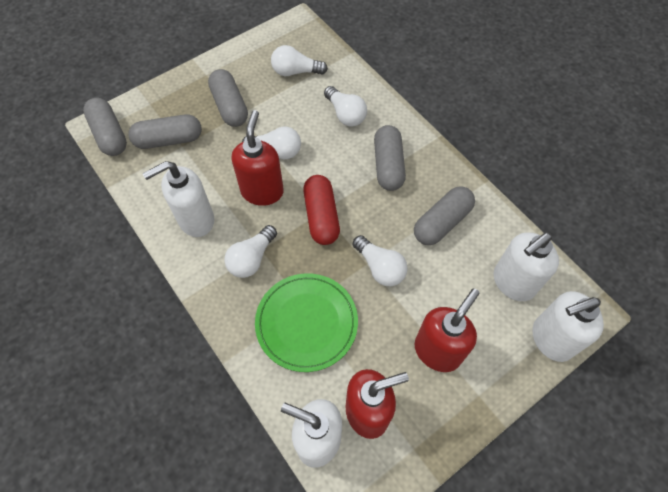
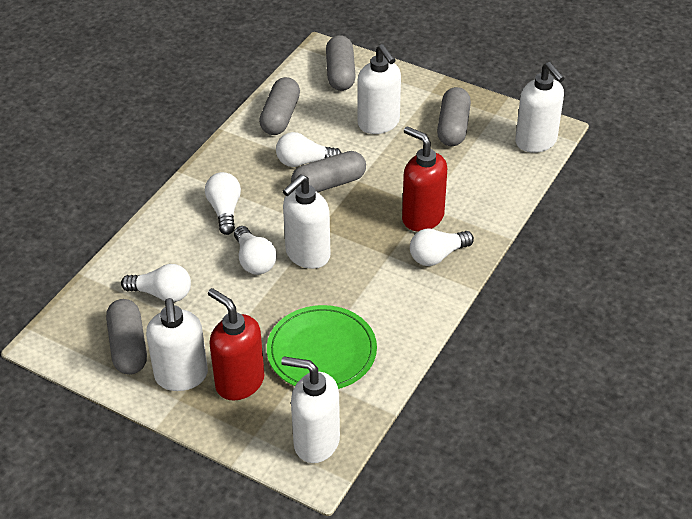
red capsule: [303,175,340,245] = 1 -> none = 0
red soap dispenser: [231,110,284,206] [346,369,409,439] [415,288,480,372] = 3 -> [208,288,264,400] [402,126,447,231] = 2
white soap dispenser: [143,161,214,237] [281,399,342,468] [494,233,559,301] [533,291,604,362] = 4 -> [146,298,208,391] [281,356,340,463] [283,174,331,269] [357,44,401,134] [515,62,564,153] = 5

